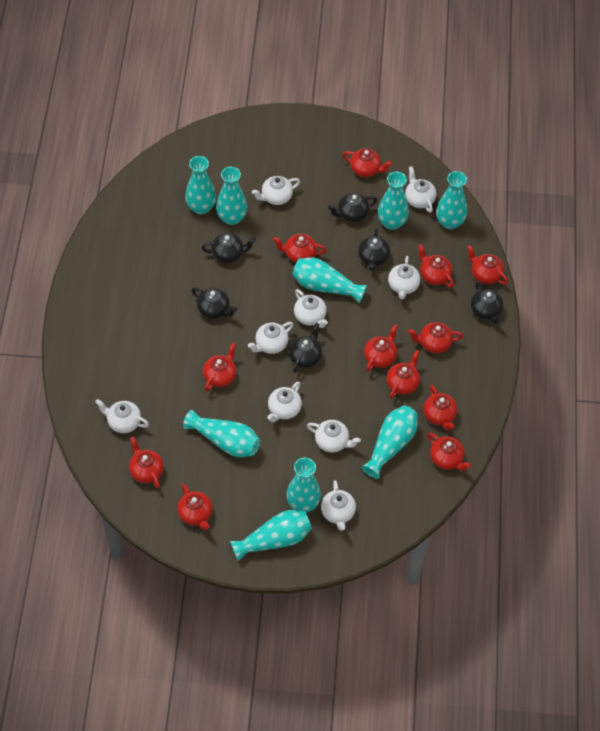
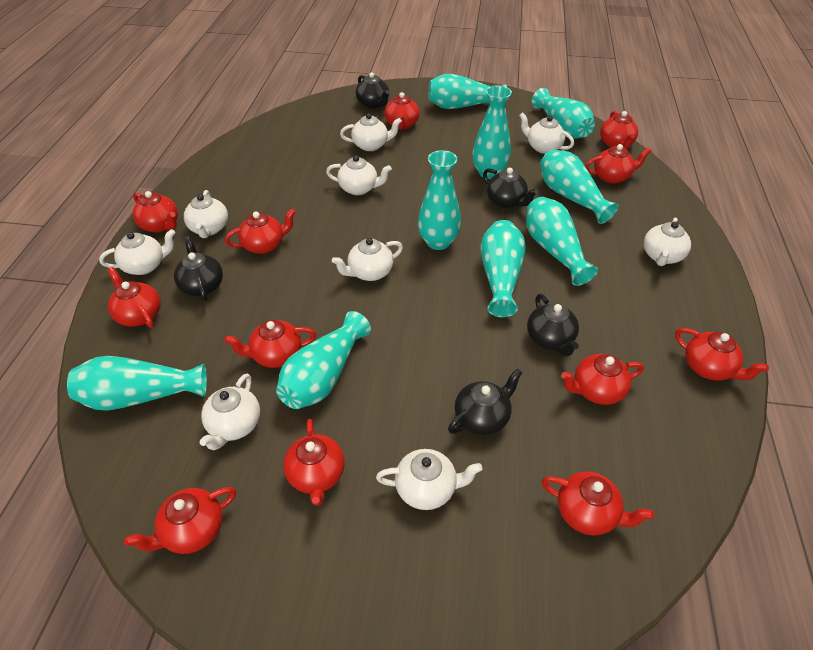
black teapot: [192,288,237,319] [202,233,256,263] [289,323,322,373] [328,193,377,222] [358,228,390,271] [471,282,503,324] = 6 -> [174,236,223,301] [356,72,389,109] [448,368,523,435] [483,168,538,208] [527,294,579,356] = 5

